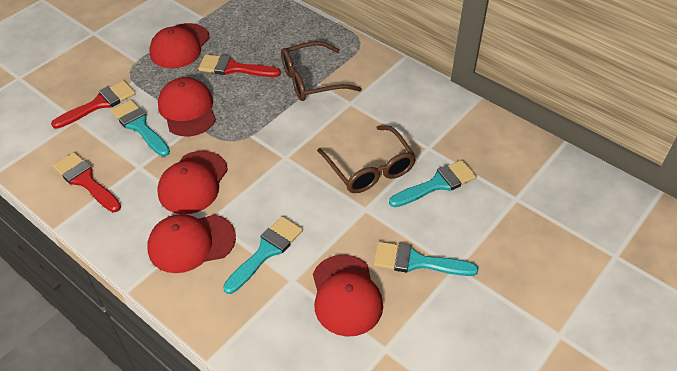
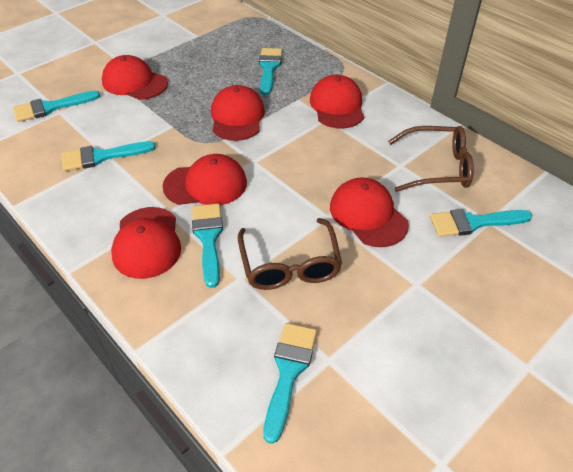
red brush: [51,80,135,129] [53,152,121,212] [198,54,281,77] = 3 -> none = 0
red cap: [147,214,236,273] [149,23,210,68] [157,151,228,214] [158,77,216,137] [313,255,383,337] = 5 -> [102,55,168,100] [111,207,181,279] [162,154,247,205] [211,85,265,141] [310,75,364,129] [330,177,409,247] = 6
turquoise brush: [111,100,170,157] [223,216,303,294] [373,242,478,276] [389,160,477,207] = 4 -> [13,91,100,122] [62,141,156,171] [192,204,223,288] [259,48,282,95] [263,323,317,444] [430,209,532,237] = 6

